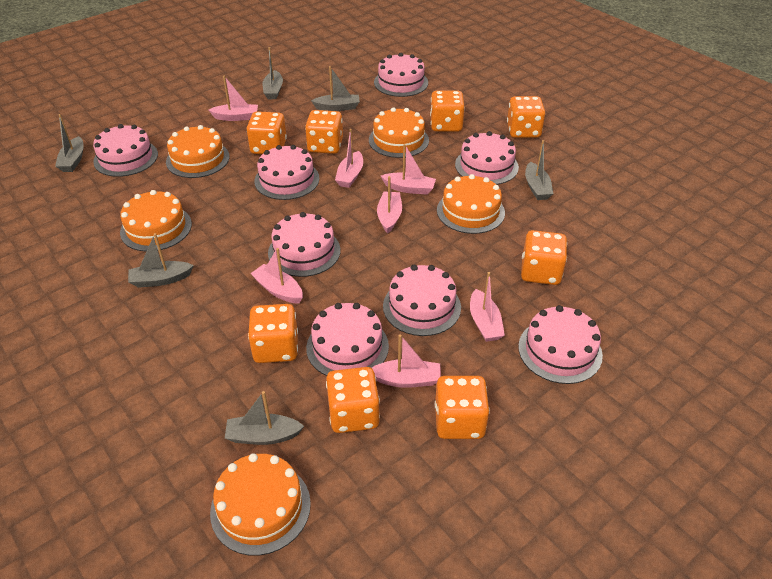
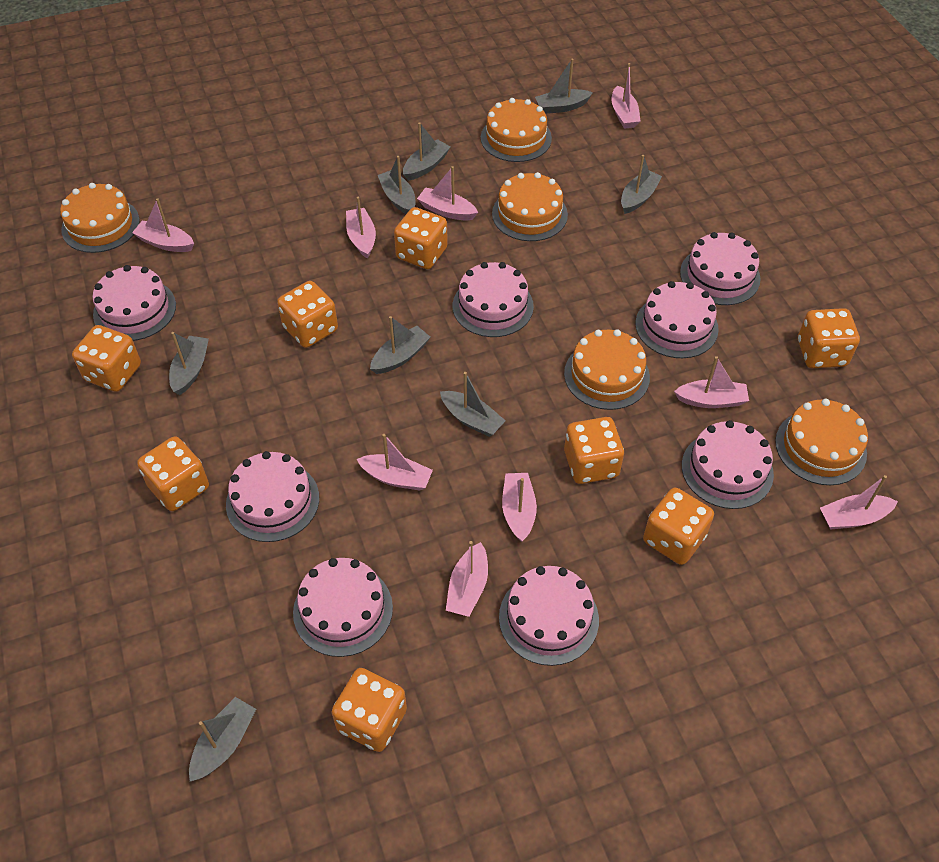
grey boat: [55,114,84,172] [128,233,194,288] [225,391,304,445] [262,47,283,99] [311,66,360,111] [525,140,553,200] = 6 -> [169,332,209,395] [189,697,256,781] [370,316,430,374] [378,156,416,214] [403,122,451,180] [440,372,506,437] [535,59,593,114] [621,155,662,214] = 8
pink boat: [209,76,258,121] [251,248,303,304] [335,129,363,188] [372,334,441,388] [377,176,402,234] [381,144,436,195] [470,272,505,342] = 7 -> [132,198,194,252] [346,197,376,259] [357,434,433,491] [417,166,478,220] [446,541,488,617] [502,473,537,542] [612,63,641,129] [674,356,749,408] [820,475,898,530] = 9

